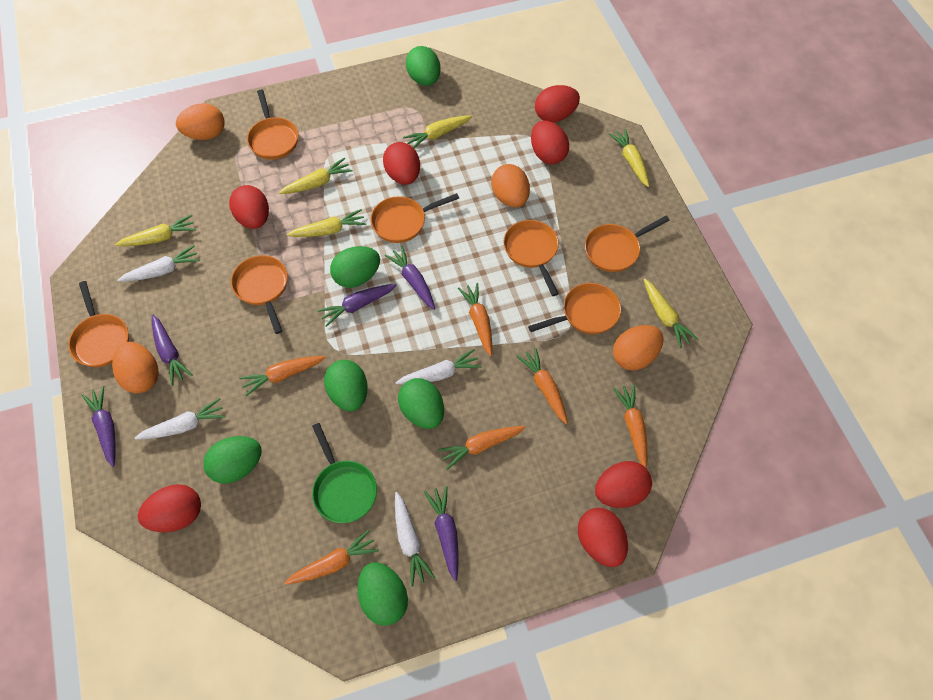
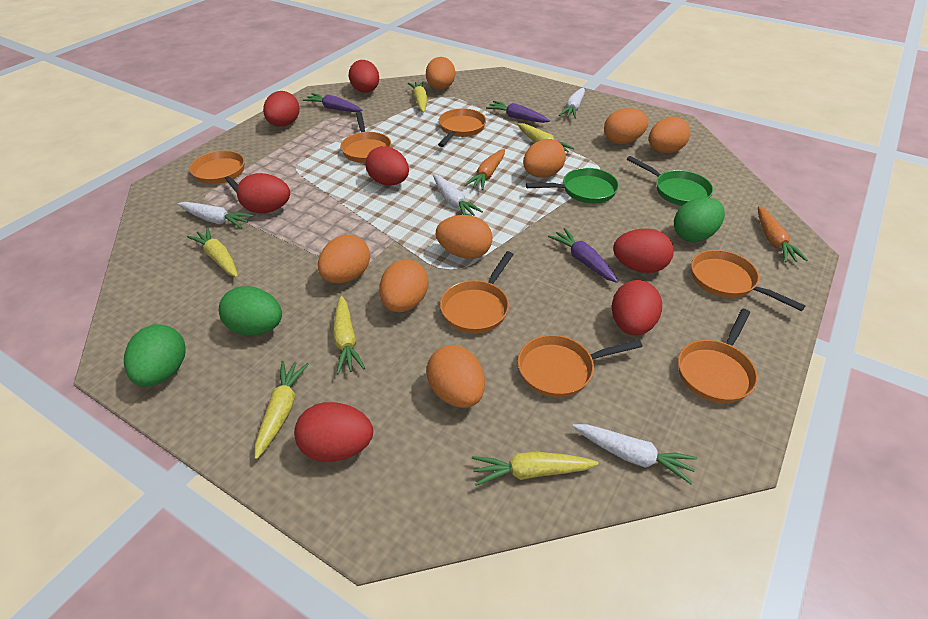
green egg: [203,436,262,483] [324,360,368,411] [330,246,380,288] [357,562,408,626] [398,378,444,429] [406,46,440,86] = 6 -> [124,324,186,387] [219,286,282,335] [674,197,725,242] = 3
green pan: [312,423,377,523] = 1 -> [526,168,619,204] [627,156,713,206] = 2
orange carrot: [239,356,326,396] [284,529,379,585] [438,426,526,470] [458,283,492,356] [516,347,568,424] [613,384,647,469] = 6 -> [464,149,505,190] [758,206,808,262] = 2
orange egg: [112,342,159,393] [176,103,225,140] [491,164,530,207] [613,325,664,371] = 4 -> [318,235,370,283] [379,259,428,312] [426,57,455,90] [426,345,485,408] [436,215,492,259] [523,139,566,178] [604,108,649,144] [649,117,690,153] = 8
purple carrot: [82,386,116,467] [152,314,193,386] [317,284,397,327] [385,246,435,310] [424,486,459,581] = 5 -> [303,93,363,112] [486,101,550,123] [548,228,618,283] = 3

